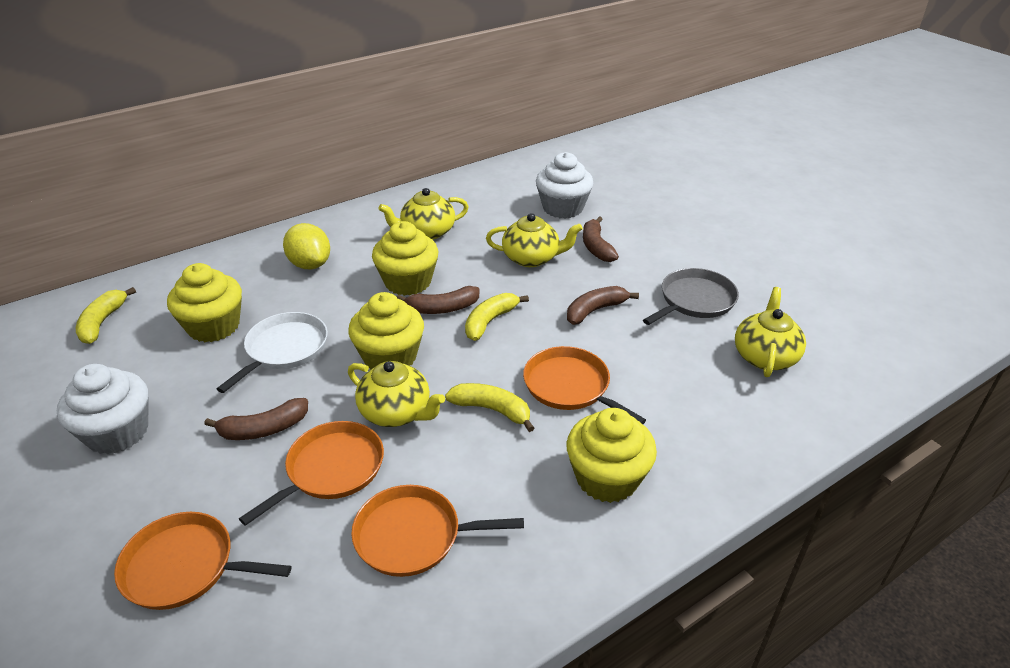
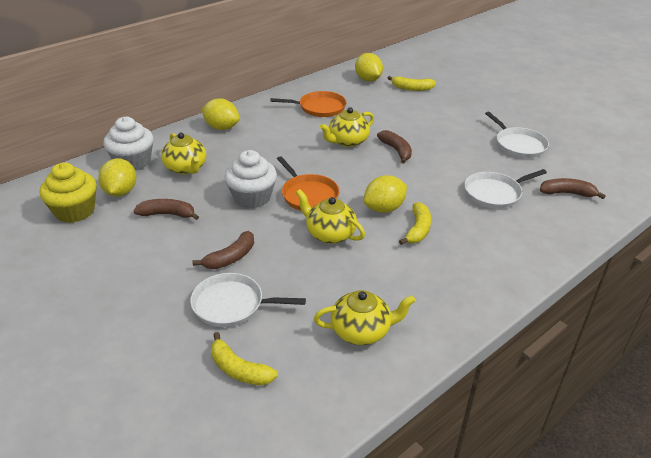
grey pan: [643,268,739,325] = 1 -> none = 0
orange pan: [114,512,291,610] [239,421,384,526] [351,485,524,577] [523,346,646,424] = 4 -> [270,91,346,117] [277,156,340,211] = 2
white pan: [217,312,328,393] = 1 -> [190,273,306,327] [464,169,547,209] [485,112,549,158] = 3
yellow cupcake: [167,263,242,342] [348,292,424,369] [372,221,438,296] [566,408,657,503] = 4 -> [39,162,97,223] = 1
yellow lemon: [283,223,330,270] = 1 -> [98,158,137,197] [202,99,240,130] [355,53,383,81] [364,175,407,213] = 4

